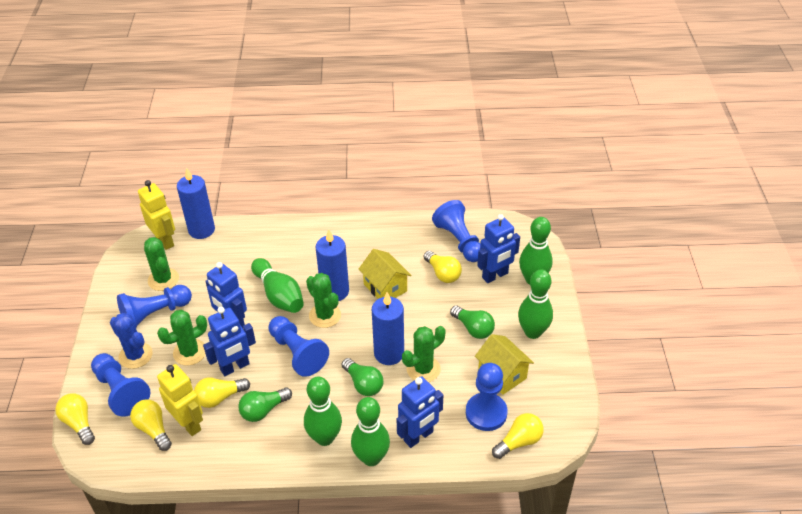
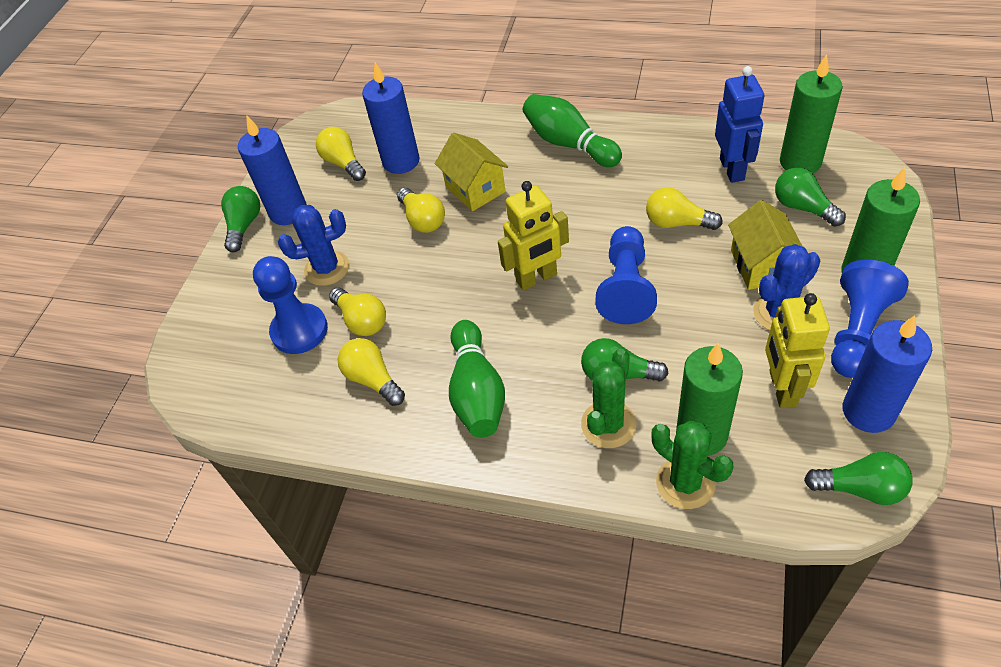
blue cactus: [110,313,152,369] = 1 -> [278,205,349,286] [753,244,820,330] = 2
blue pawn: [91,353,150,417] [117,285,192,328] [268,316,329,377] [432,200,480,262] [466,363,508,431] = 5 -> [253,256,328,354] [596,226,657,324] [831,260,909,378] = 3
blue robot: [203,307,256,376] [205,262,247,328] [397,376,443,448] [477,214,520,283] = 4 -> [715,66,764,183] = 1
green bowling pin: [251,258,304,313] [304,377,342,446] [351,397,390,466] [518,269,553,339] [519,217,553,284] = 5 -> [449,320,505,438] [523,94,622,167] = 2
green cactus: [144,237,179,291] [157,310,207,366] [306,273,341,328] [402,326,445,382] = 4 -> [581,349,637,448] [652,420,733,509] = 2
green candle: none = 0 -> [676,343,743,456] [780,54,843,173] [841,167,920,272] = 3
green light bulb: [238,387,292,422] [342,358,383,396] [450,306,495,339] = 3 -> [221,186,260,252] [581,338,669,381] [775,168,846,227] [804,452,913,505] = 4

